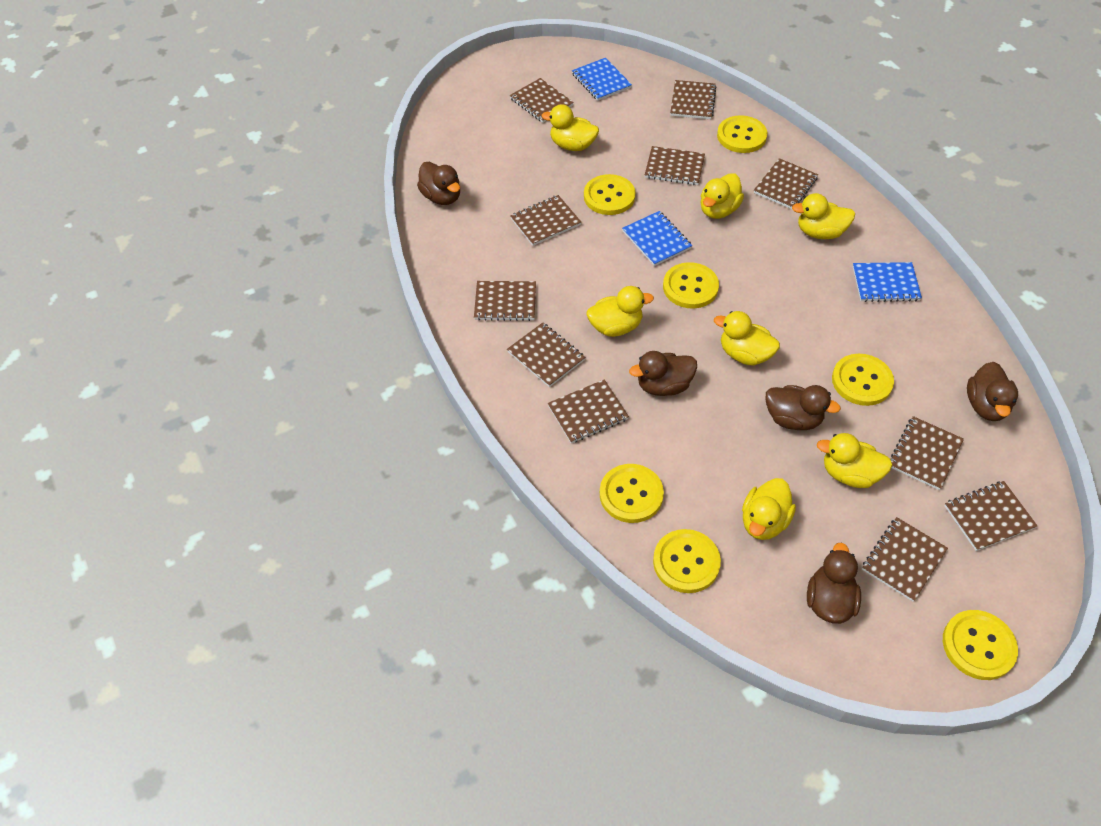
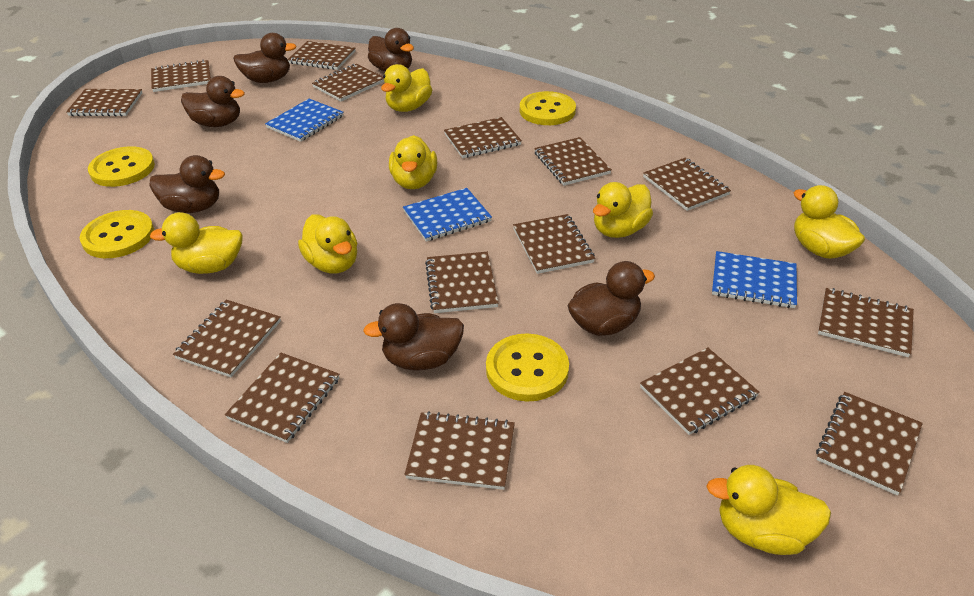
brown duck: [417,162,460,205] [629,351,697,396] [766,385,841,430] [807,542,861,624] [967,362,1018,421] = 5 -> [149,155,225,213] [181,76,245,127] [233,33,297,83] [363,303,464,371] [368,28,414,72] [567,261,655,336] = 6
brown notebook: [474,281,536,321] [507,323,585,387] [510,78,574,123] [510,195,581,246] [548,379,629,443] [645,146,705,185] [670,80,717,119] [754,158,818,210] [862,517,948,602] [890,416,964,490] [944,481,1037,551] = 11 -> [66,89,142,116] [151,60,211,92] [173,300,281,377] [225,352,339,443] [288,41,355,70] [312,64,384,101] [405,411,515,490] [425,252,498,313] [444,117,522,158] [513,214,595,274] [534,137,612,186] [640,347,759,435] [643,158,731,211] [816,392,923,496] [818,288,914,357] = 15
yellow button: [584,174,635,215] [600,464,664,523] [653,529,721,593] [663,262,719,309] [717,115,767,153] [832,354,894,406] [943,610,1018,680] = 7 -> [80,210,154,258] [88,146,155,187] [486,333,569,402] [520,91,576,125] = 4

